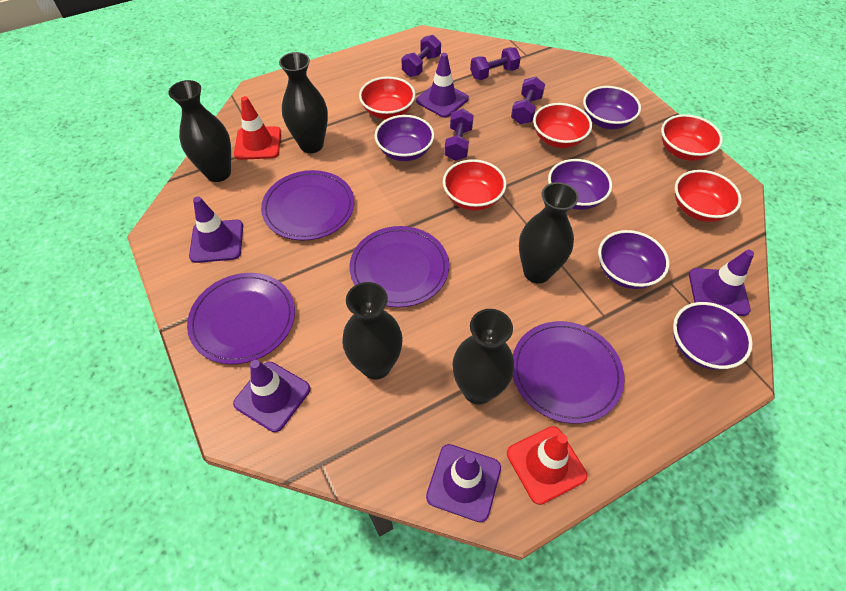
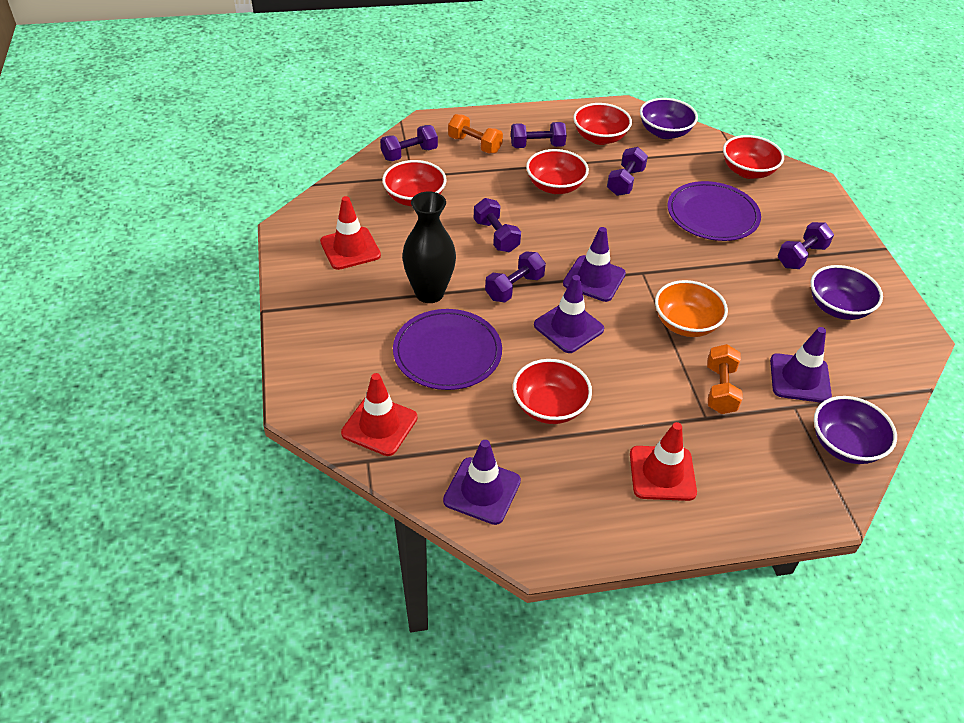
black vase: [168,80,231,182] [279,52,328,153] [342,282,403,380] [452,309,514,405] [519,182,579,284] = 5 -> [402,192,456,303] = 1
orange bowl: none = 0 -> [655,280,728,337] = 1
orange dumbbell: none = 0 -> [448,114,503,154] [707,344,743,414] = 2
purple bowl: [375,115,434,161] [548,159,612,210] [583,86,641,129] [598,230,669,289] [673,302,753,370] = 5 -> [640,98,698,139] [811,265,883,320] [814,396,897,464] = 3
purple dumbbell: [401,35,441,77] [444,109,474,161] [470,47,521,80] [511,77,545,124] = 4 -> [380,125,438,161] [474,198,521,252] [485,251,546,302] [511,122,567,148] [607,147,648,196] [778,222,834,269] = 6
purple plate: [187,273,295,364] [261,170,354,241] [350,226,449,307] [513,321,624,424] = 4 -> [393,309,502,390] [668,181,761,241] = 2
purple traffic cone: [189,196,243,263] [233,360,310,432] [416,53,469,118] [426,444,501,522] [689,250,754,316] = 5 -> [443,440,521,525] [534,275,604,353] [563,227,626,302] [770,327,832,403] = 4
red traffic cone: [234,96,281,160] [507,426,587,505] = 2 -> [320,196,381,270] [341,373,418,456] [630,422,697,501] = 3

